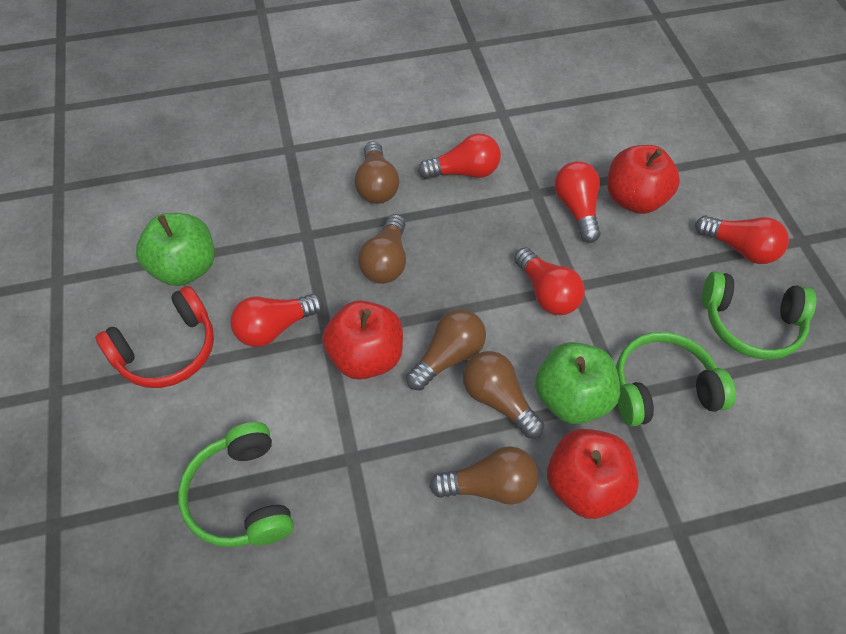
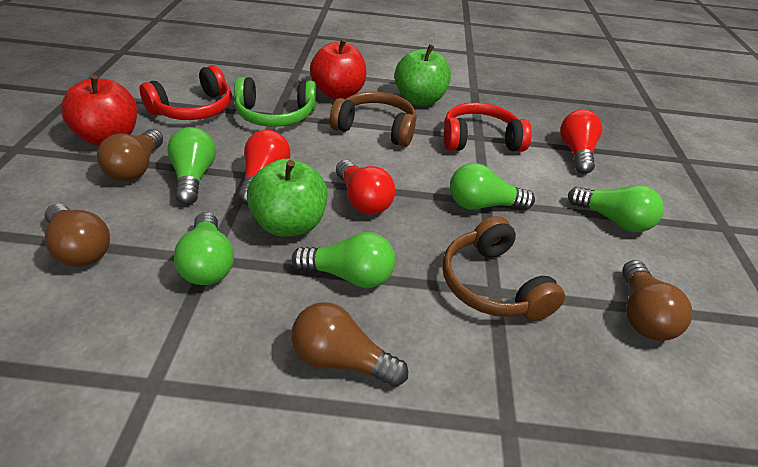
brown headphones: none = 0 -> [330,92,416,147] [443,216,565,321] = 2
brown light bulb: [355,141,399,204] [358,214,406,284] [406,309,486,391] [430,446,539,505] [463,351,544,438] = 5 -> [45,204,110,267] [97,129,163,181] [291,302,408,387] [622,260,692,341] = 4
green headphones: [178,422,294,547] [616,332,736,426] [702,271,816,360] = 3 -> [234,77,316,127] = 1
green light bulb: none = 0 -> [167,127,216,204] [174,212,234,285] [292,232,396,288] [450,163,535,210] [568,185,664,232] = 5
red apple: [322,300,403,380] [547,429,639,519] [607,145,680,214] = 3 -> [61,75,137,146] [310,38,367,99] = 2
red headphones: [95,286,214,388] = 1 -> [139,65,232,120] [444,102,532,152] = 2
red light bulb: [230,294,323,347] [418,133,501,179] [514,247,585,315] [554,161,601,243] [695,216,789,264] = 5 -> [238,130,290,205] [336,160,395,215] [560,109,603,174] = 3

